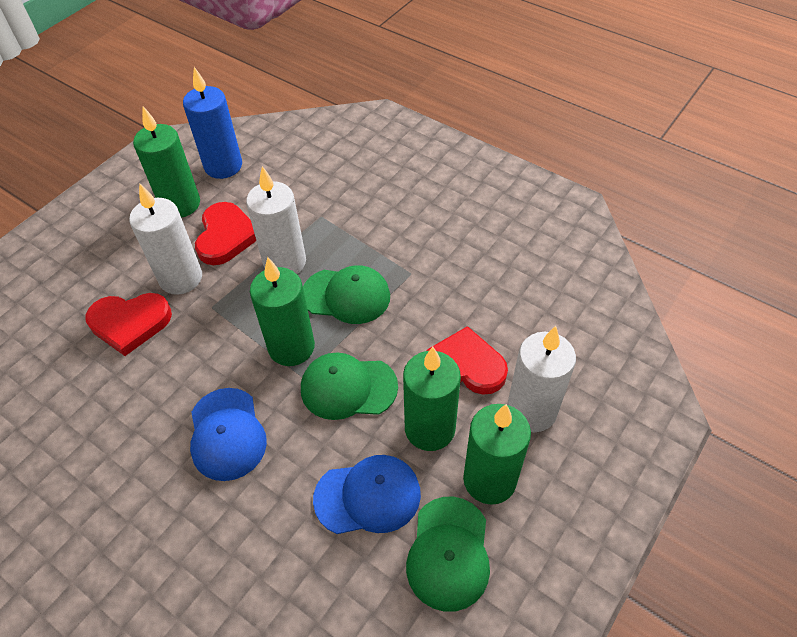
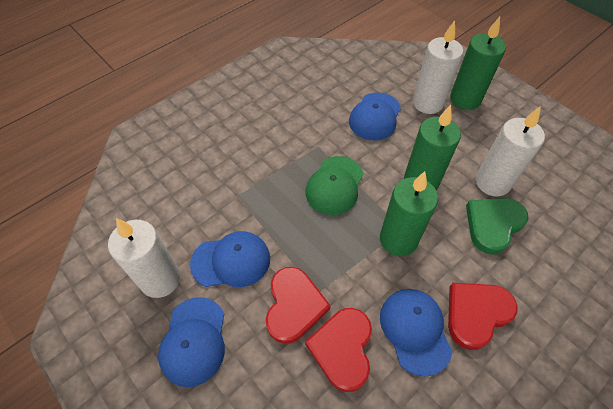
blue candle: [183,67,242,179] = 1 -> none = 0
blue cap: [190,388,267,481] [313,455,421,534] = 2 -> [158,297,225,387] [190,231,270,287] [349,93,401,140] [380,289,452,377] = 4
green candle: [133,106,200,218] [250,257,315,366] [403,347,461,451] [463,404,531,505] = 4 -> [380,171,438,256] [404,105,461,190] [450,17,506,110] = 3
green cap: [301,353,398,420] [303,265,390,324] [406,497,490,612] = 3 -> [305,156,364,215] = 1
green heart: none = 0 -> [466,198,529,254] = 1

